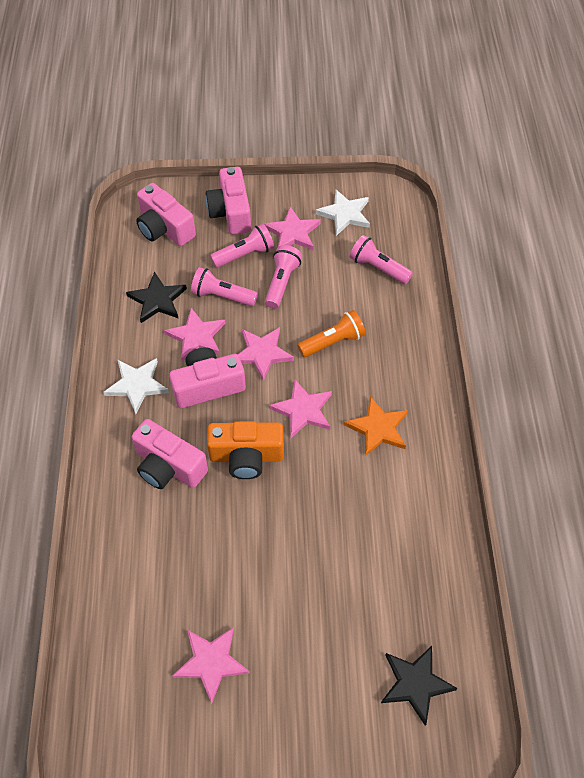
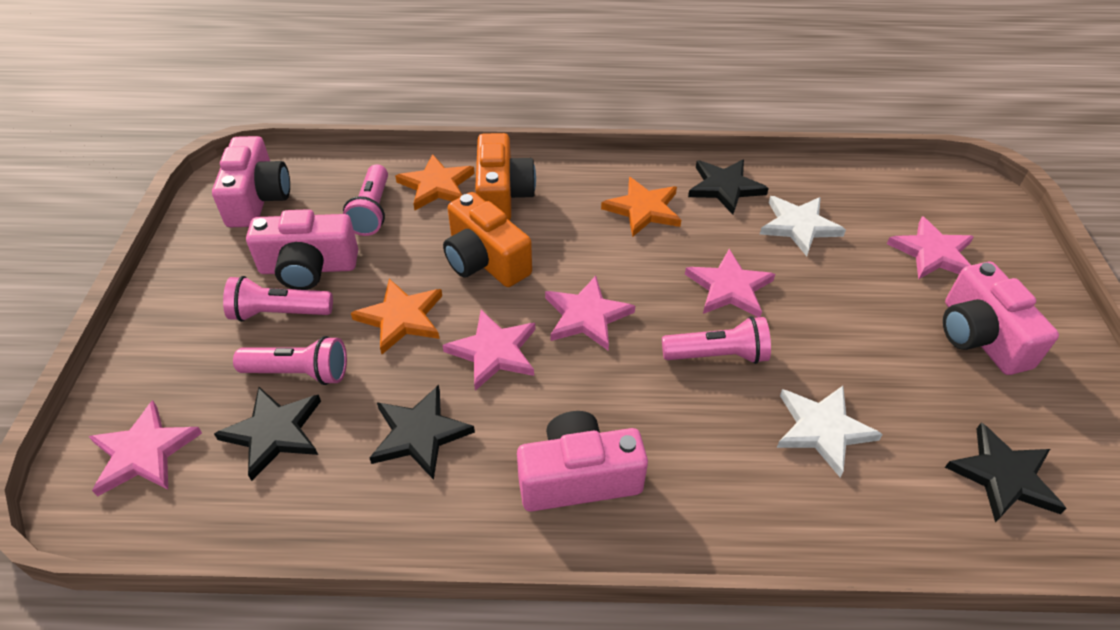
black star: [126,272,187,323] [381,646,458,726] = 2 -> [214,387,321,481] [370,385,475,480] [688,159,769,215] [945,423,1067,523] = 4
orange camera: [207,421,284,479] = 1 -> [443,192,532,287] [475,133,536,221] = 2
orange flashlight: [297,310,365,357] = 1 -> none = 0
orange star: [344,396,408,457] = 1 -> [351,279,442,354] [395,154,475,210] [601,177,681,237] = 3

